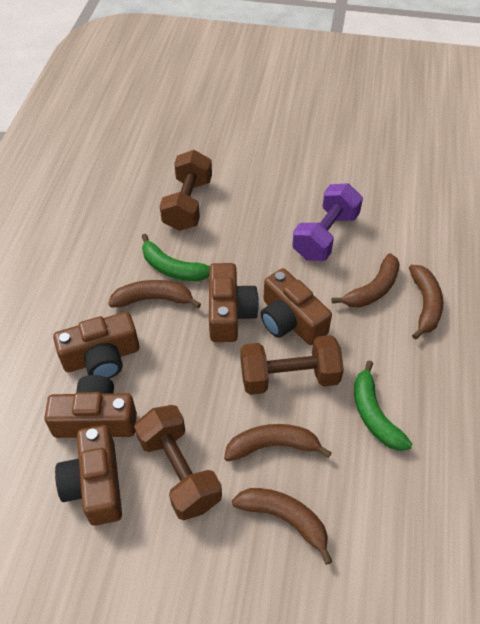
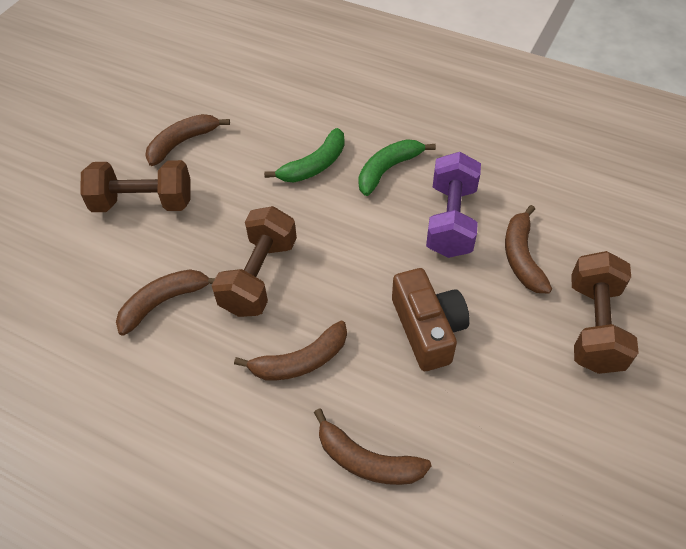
brown camera: [44,375,137,438] [53,312,139,379] [55,425,122,526] [209,263,259,342] [261,268,332,345] = 5 -> [392,268,470,371] = 1

